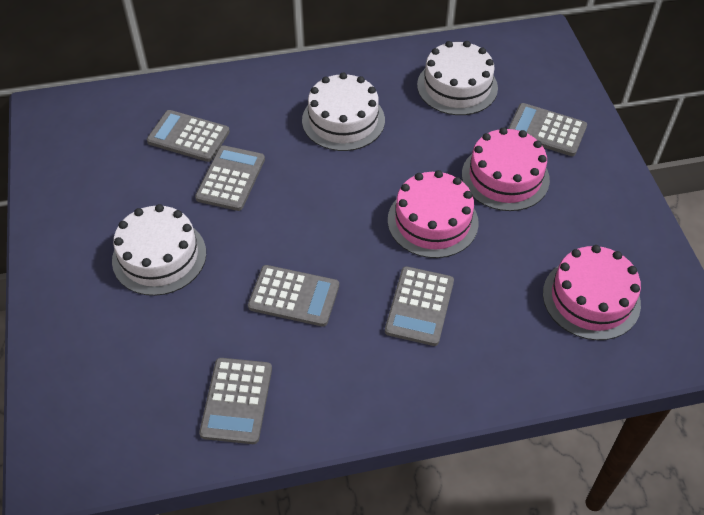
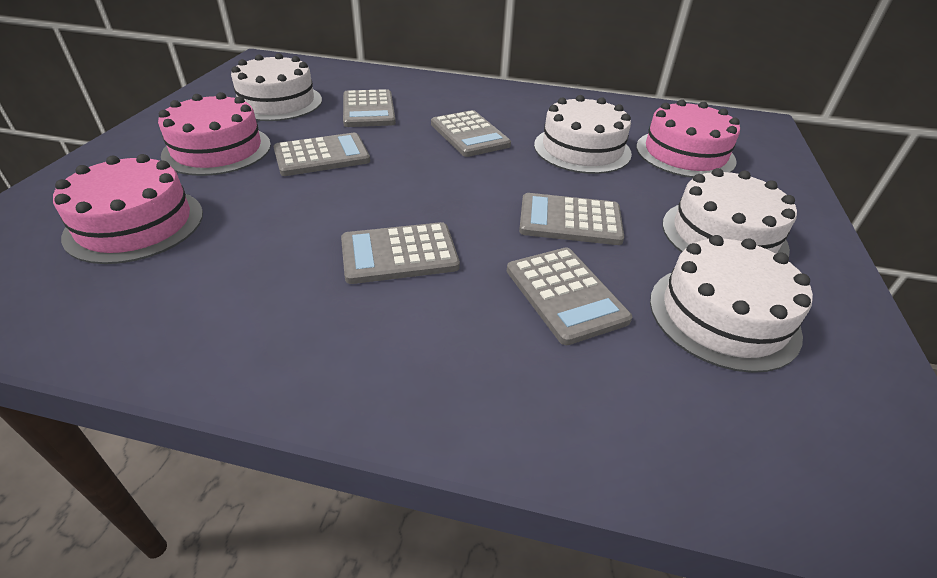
white cake: [112,204,206,296] [302,72,385,151] [417,41,498,115] = 3 -> [231,53,322,121] [534,95,632,174] [650,235,813,373] [662,168,797,257] = 4

